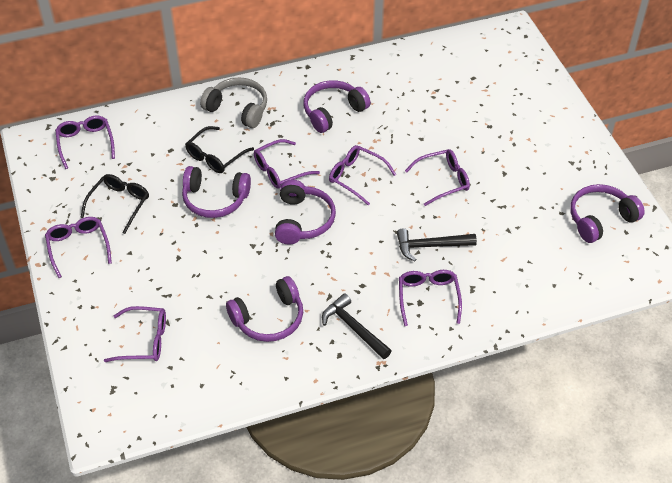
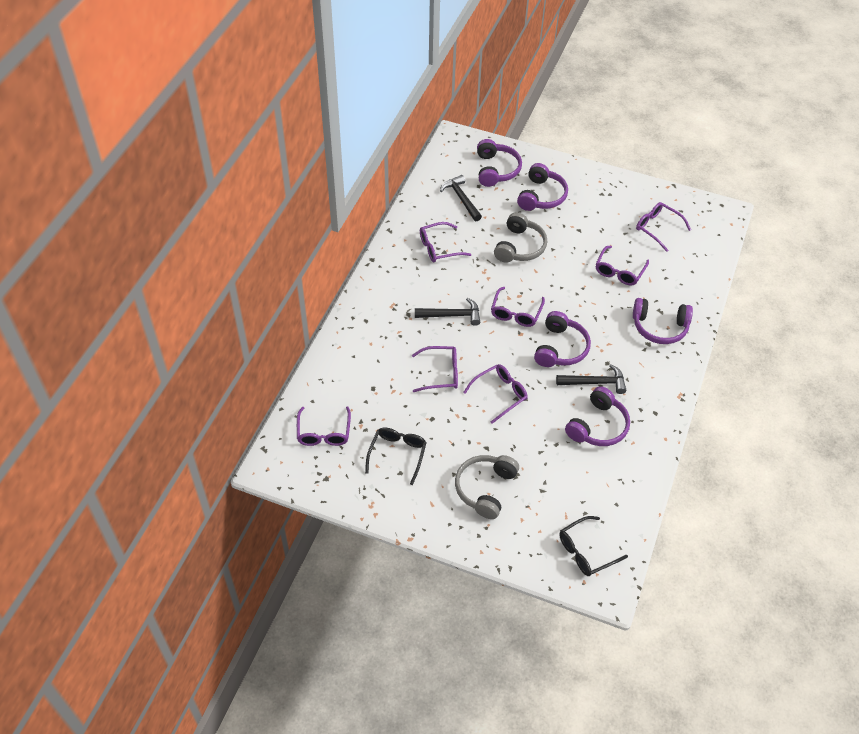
black hammer: [322,293,392,359] [397,228,477,262] = 2 -> [415,298,480,326] [440,175,482,221] [556,364,626,394] = 3
grey headphones: [200,78,267,128] = 1 -> [455,455,519,519] [494,212,547,263] = 2

